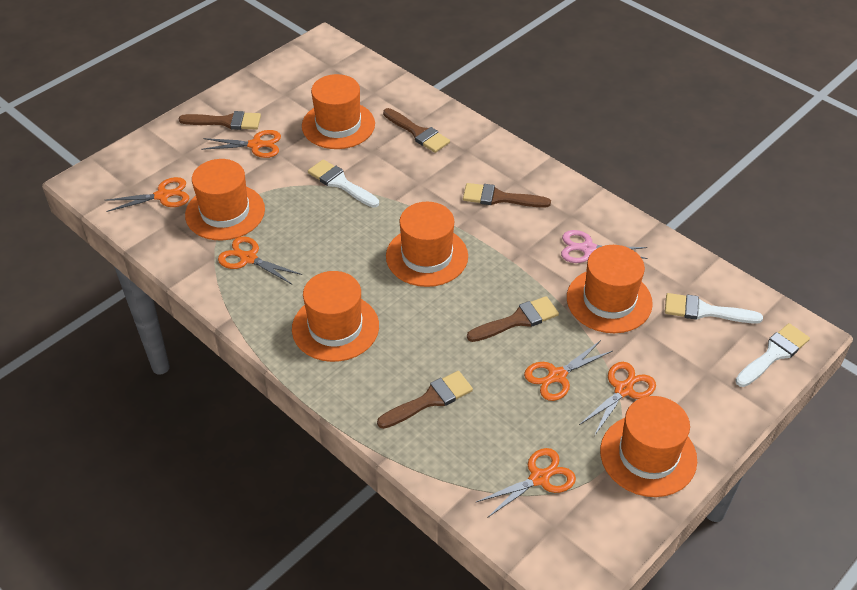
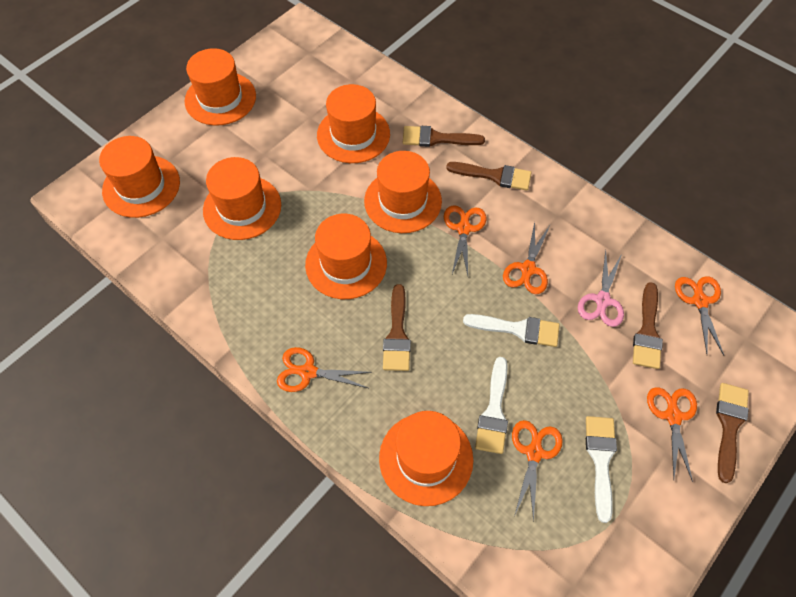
orange hat: [185,159,265,240] [292,271,379,362] [302,74,375,149] [386,202,468,287] [567,245,653,333] [600,396,697,497] = 6 -> [99,136,180,218] [184,48,256,126] [203,157,281,240] [305,214,387,299] [317,84,390,163] [364,151,442,233] [379,411,473,506] = 7

